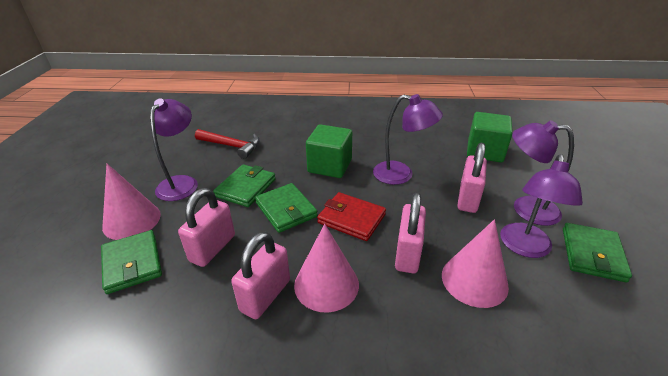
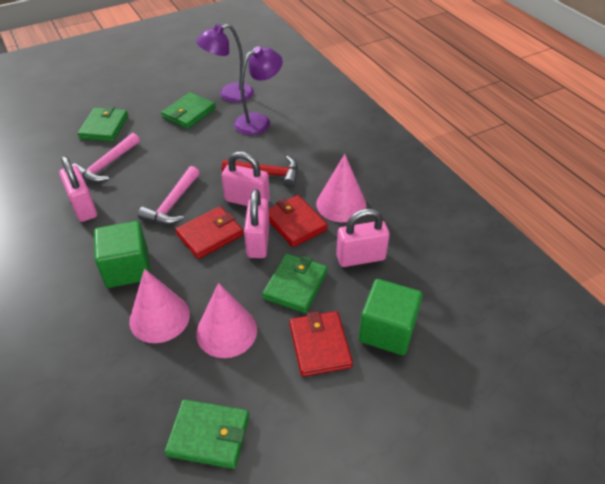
pink hammer: none = 0 -> [72,133,140,183] [138,166,200,225] = 2
purple lamp: [150,98,198,201] [373,94,443,185] [500,154,583,258] [512,120,574,226] = 4 -> [196,24,254,102] [234,46,283,135] = 2
red wallet: [317,192,386,241] = 1 -> [175,206,243,259] [269,195,328,247] [290,311,353,377] = 3

